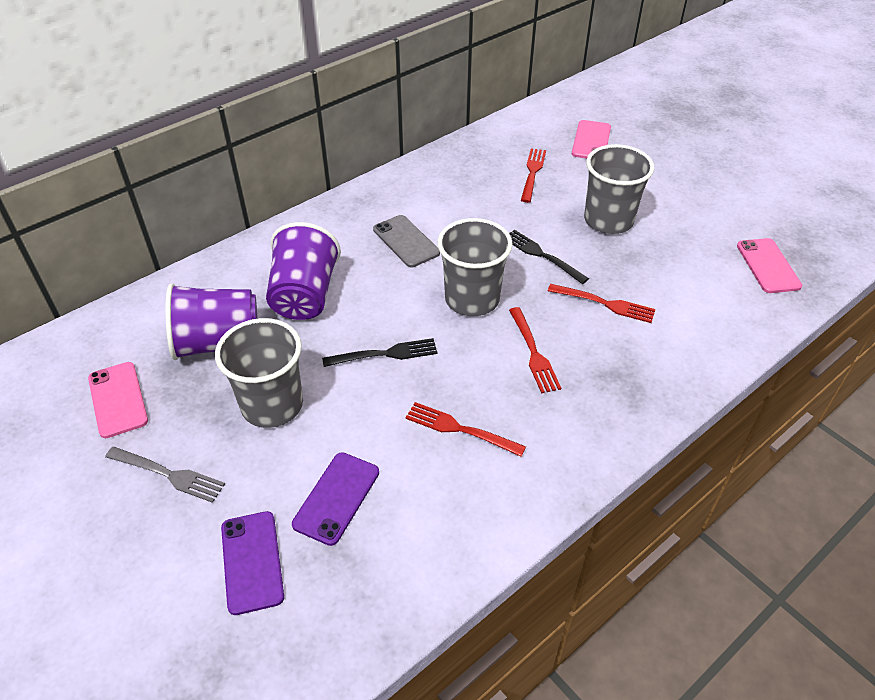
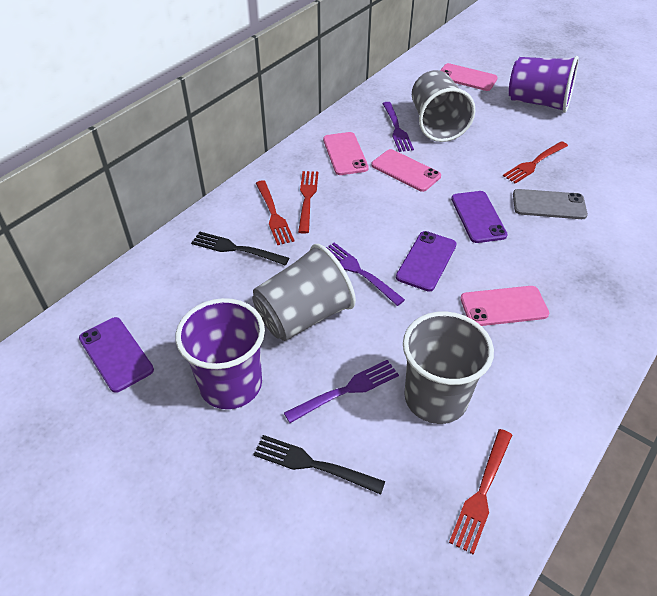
grey fork: [105,447,225,503] = 1 -> none = 0
pink phone: [88,362,148,438] [572,120,611,159] [737,238,802,293] = 3 -> [323,132,369,175] [371,149,441,192] [440,63,498,91] [460,286,549,326] = 4
purple fork: none = 0 -> [284,360,399,423] [326,242,405,306] [382,102,414,152] = 3
purple phone: [221,511,284,615] [292,452,379,546] = 2 -> [79,317,154,393] [396,231,457,292] [451,191,508,243] = 3

